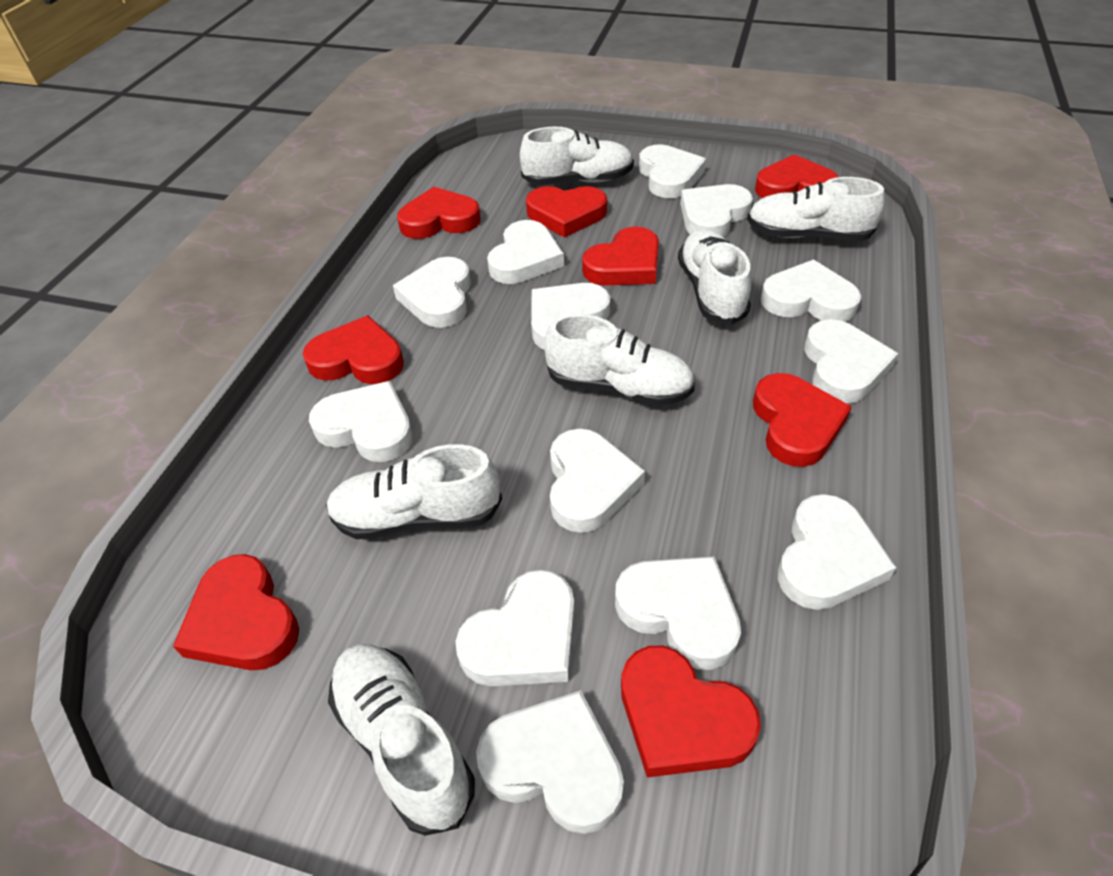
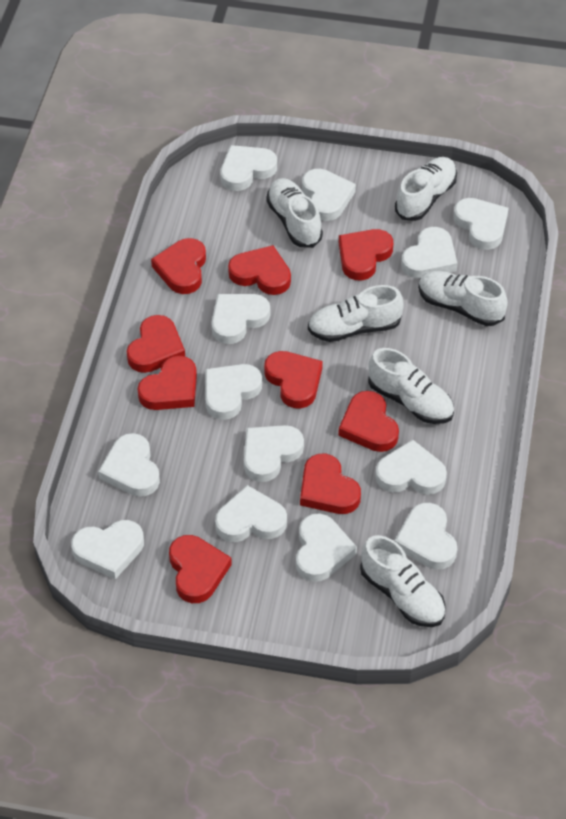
red heart: [173,554,299,670] [303,316,404,384] [397,187,480,239] [526,186,607,238] [582,227,659,286] [621,646,761,778] [753,373,852,467] [755,154,838,198] = 8 -> [127,315,185,373] [137,356,197,410] [151,238,206,294] [169,535,232,603] [228,245,291,295] [264,351,323,409] [300,454,361,514] [338,391,399,452] [339,229,393,280] = 9

